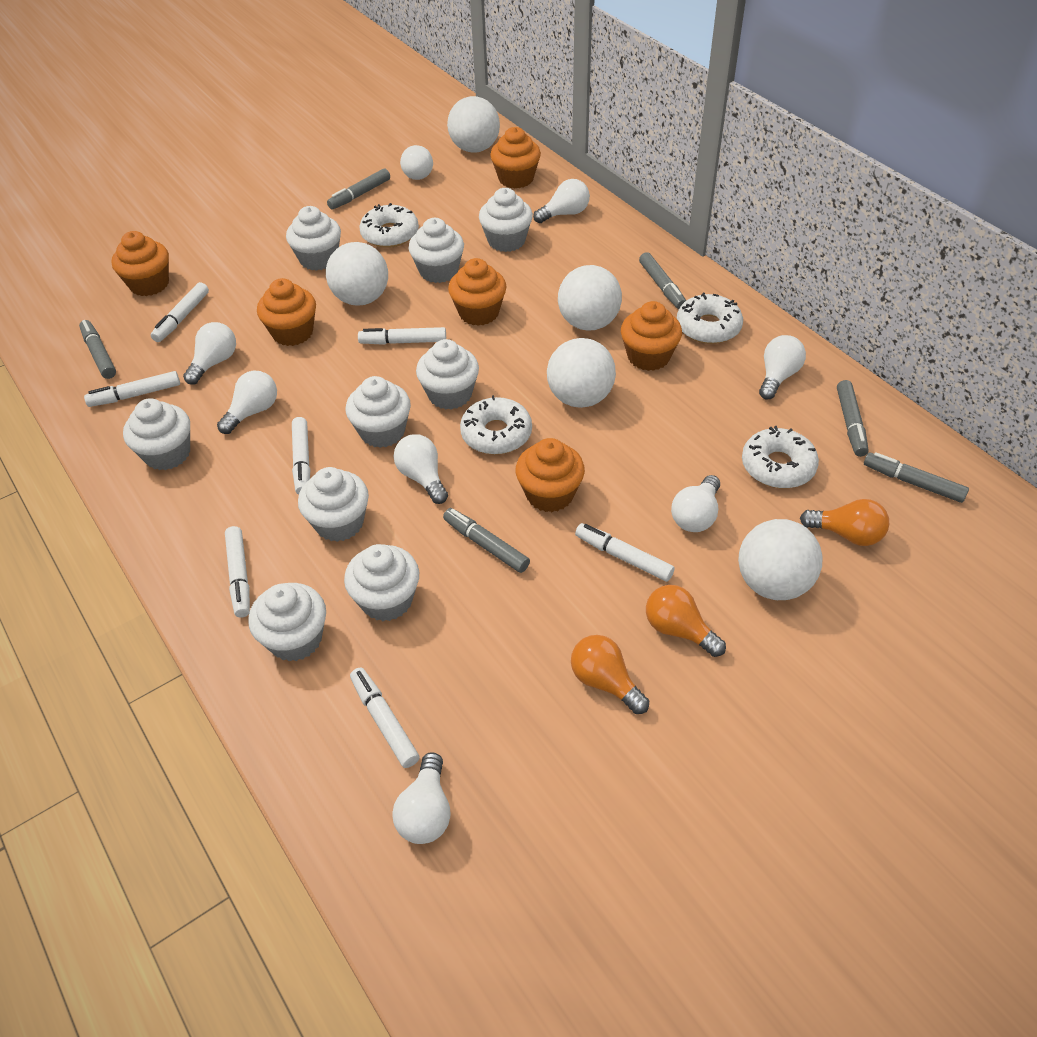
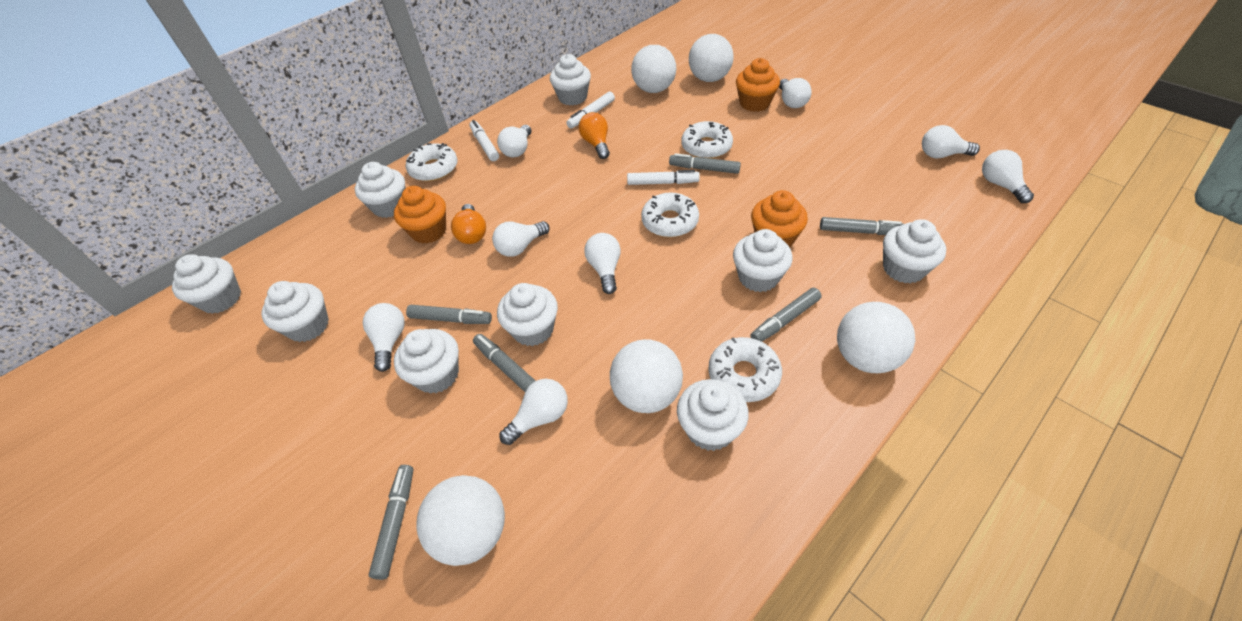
orange cupcake: [111,231,169,296] [257,278,316,346] [448,258,506,326] [490,127,541,188] [516,438,585,512] [621,301,682,371] = 6 -> [394,186,446,244] [736,58,780,112] [751,190,808,247] = 3
orange light bulb: [571,635,649,714] [646,585,726,657] [800,499,889,546] = 3 -> [451,204,486,244] [579,112,610,159] = 2
white marker: [84,371,180,407] [151,282,209,342] [225,526,250,618] [292,417,310,495] [350,667,420,768] [358,327,446,345] [575,523,675,582] = 7 -> [469,120,499,161] [566,92,615,129] [627,170,700,185] = 3

